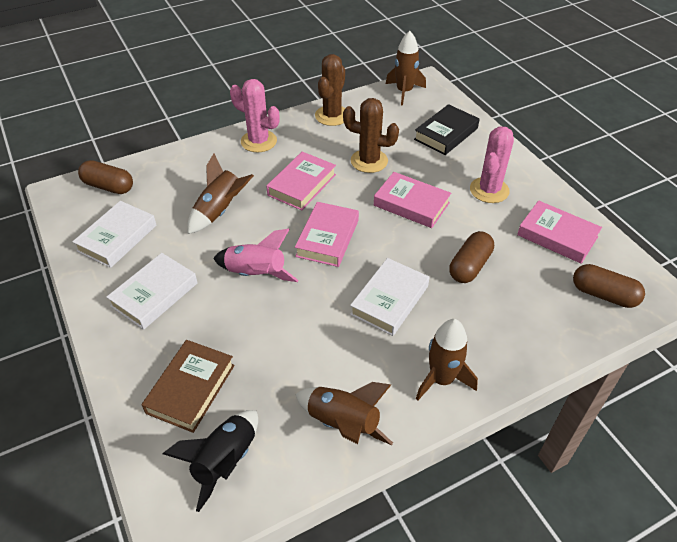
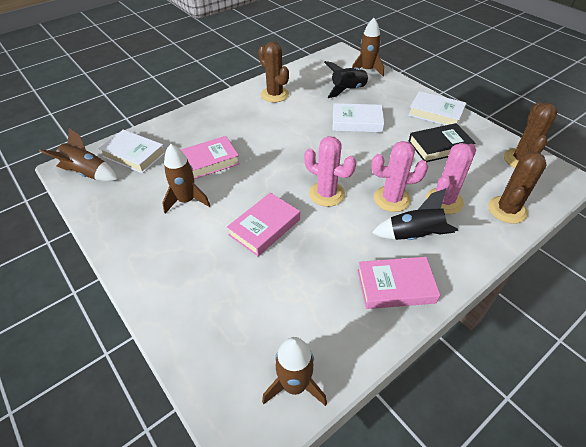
black rocket: [163,410,258,512] = 1 -> [324,61,372,98] [372,188,458,240] = 2
brown book: [142,340,235,433] = 1 -> none = 0
brown cactus: [315,54,345,126] [343,98,399,173] = 2 -> [258,41,289,102] [488,150,547,224] [504,102,558,168] = 3
brown capsule: [78,160,133,194] [449,231,494,283] [573,264,645,308] = 3 -> none = 0
pink book: [266,152,336,210] [295,202,359,267] [374,172,451,228] [517,200,602,264] = 4 -> [181,136,240,179] [227,193,300,256] [357,257,440,309] = 3
pink cactus: [230,79,280,152] [470,126,514,203] = 2 -> [304,136,356,207] [371,141,428,212] [426,143,476,214] = 3
pink rocket: [213,229,298,282] = 1 -> none = 0

